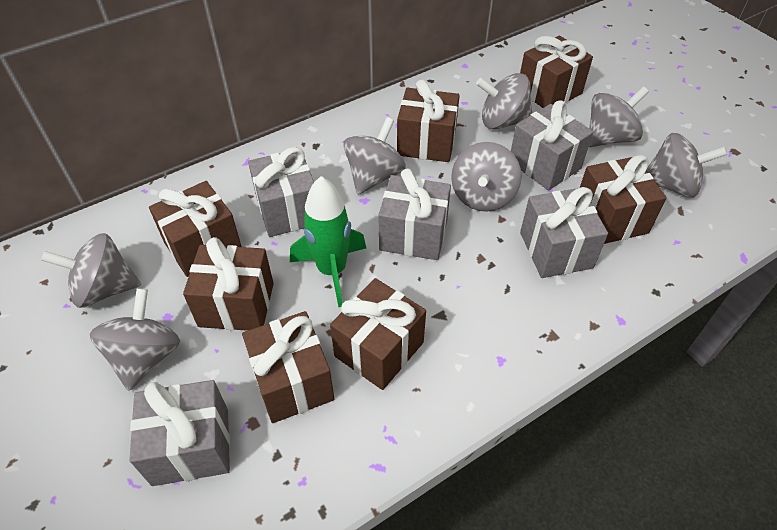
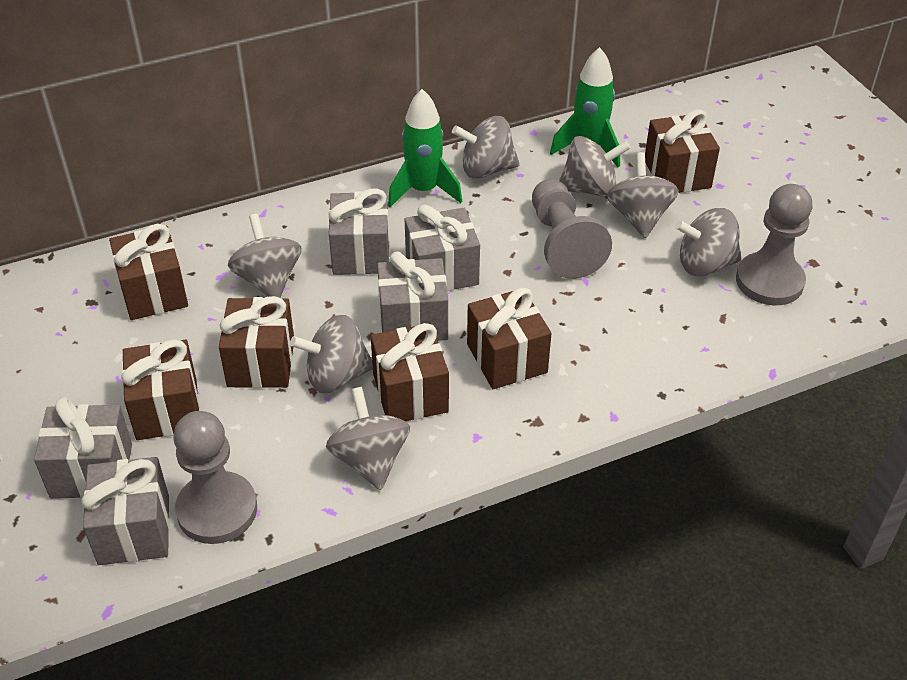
brown gift: [149,181,242,277] [183,237,274,331] [242,311,334,423] [330,278,426,390] [397,80,460,162] [520,35,593,108] [580,155,667,244] = 7 -> [109,224,188,320] [121,339,200,440] [219,296,294,388] [371,323,449,421] [467,288,552,389] [645,109,720,193] = 6
green rocket: [290,176,366,307] = 1 -> [388,89,462,207] [550,47,620,167] = 2
grey pawn: none = 0 -> [173,411,257,544] [532,179,612,279] [736,184,813,305] = 3

